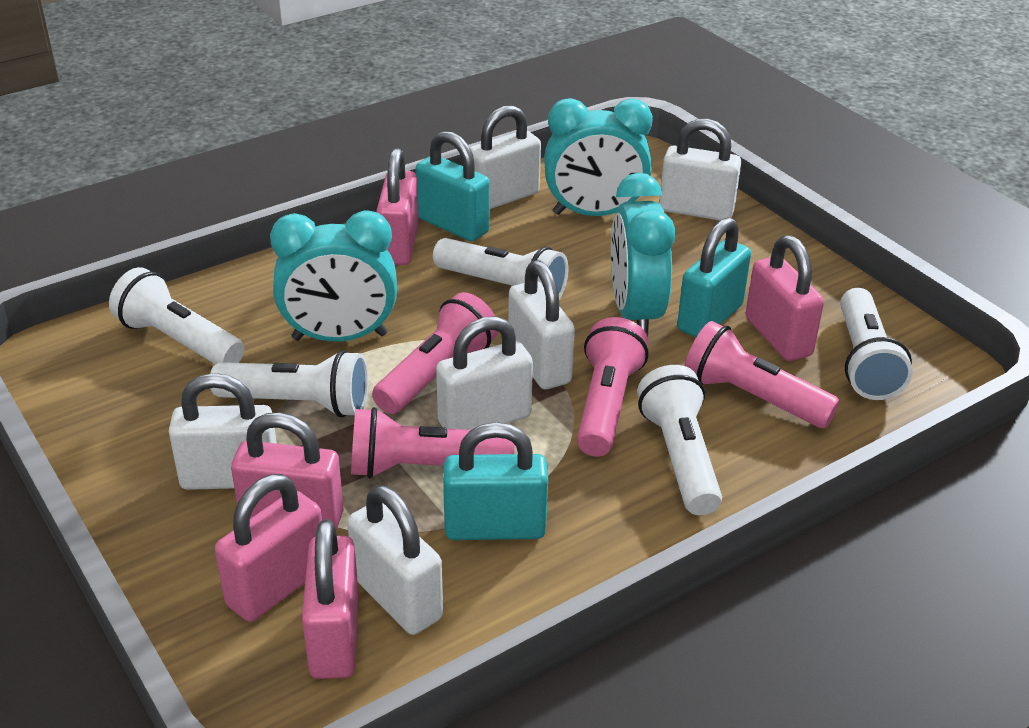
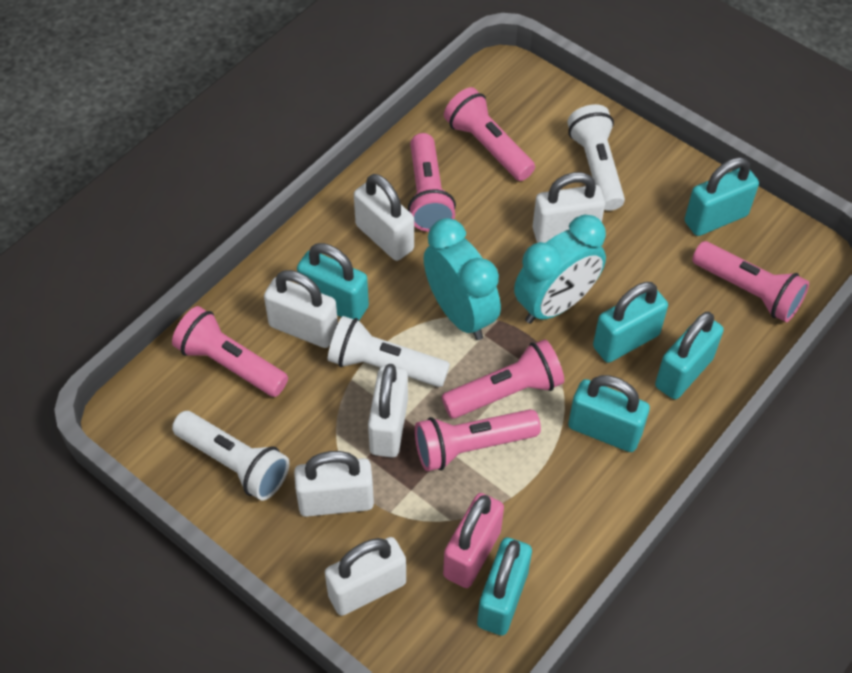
pink flashlight: [351,407,515,478] [372,292,498,414] [577,317,649,457] [684,321,840,428] = 4 -> [172,306,288,397] [408,133,456,232] [415,409,541,471] [441,339,564,419] [444,87,535,181] [692,241,809,322] = 6
pink padlock: [215,474,322,622] [231,412,344,530] [302,519,359,679] [376,148,419,265] [746,235,824,361] = 5 -> [443,493,504,588] = 1
turquoise clock: [270,210,397,342] [544,98,653,216] [611,173,675,337] = 3 -> [424,218,501,340] [514,215,606,324] = 2
turquoise padlock: [416,131,490,241] [443,422,548,540] [677,217,751,337] = 3 -> [297,243,369,320] [477,537,532,636] [568,375,650,452] [593,282,668,363] [655,312,724,399] [685,157,759,236] = 6
white flashlight: [109,267,244,364] [210,350,369,418] [433,238,568,300] [637,365,722,515] [840,288,913,400] = 5 -> [172,411,289,500] [328,316,450,387] [568,104,625,211] = 3

